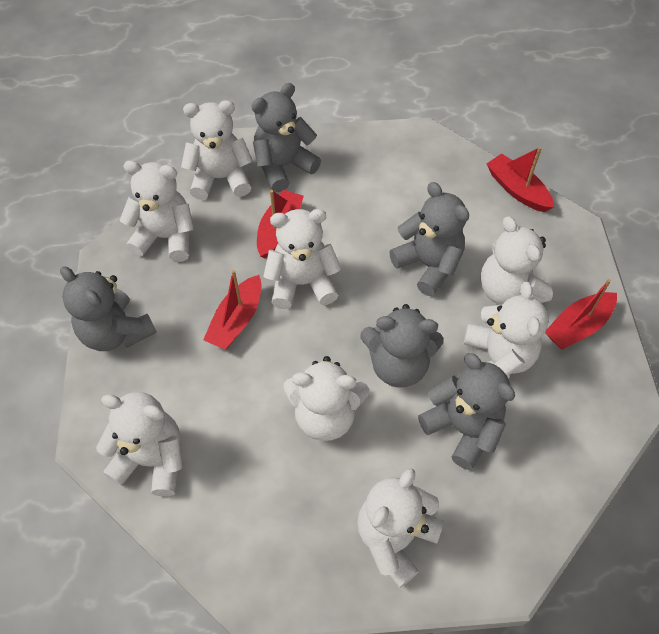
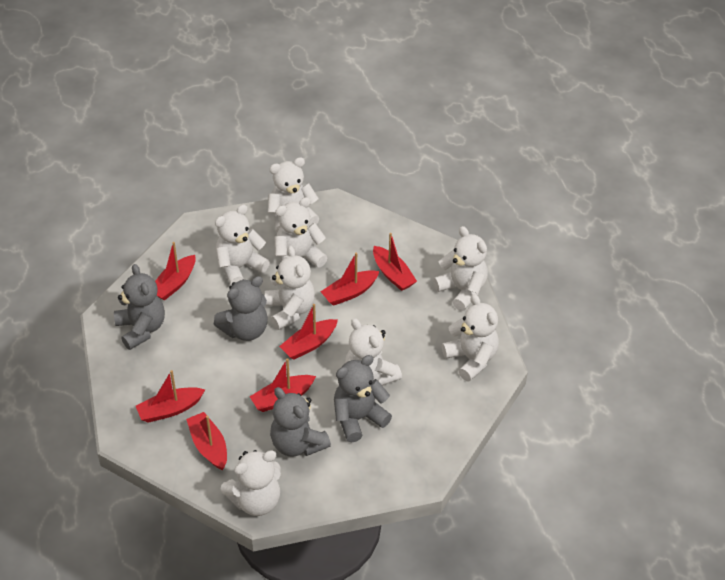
grey teddy bear: [60,266,157,351] [252,83,321,192] [360,304,444,388] [389,182,469,296] [418,353,515,470] = 5 -> [114,264,165,350] [214,276,268,341] [270,387,331,457] [334,355,392,442] = 4
red boat: [203,270,261,350] [257,190,304,258] [487,147,554,212] [545,279,617,350] = 4 -> [136,370,205,423] [155,242,196,301] [186,412,227,470] [249,358,316,412] [279,304,338,360] [320,252,380,306] [373,233,417,291] = 7

